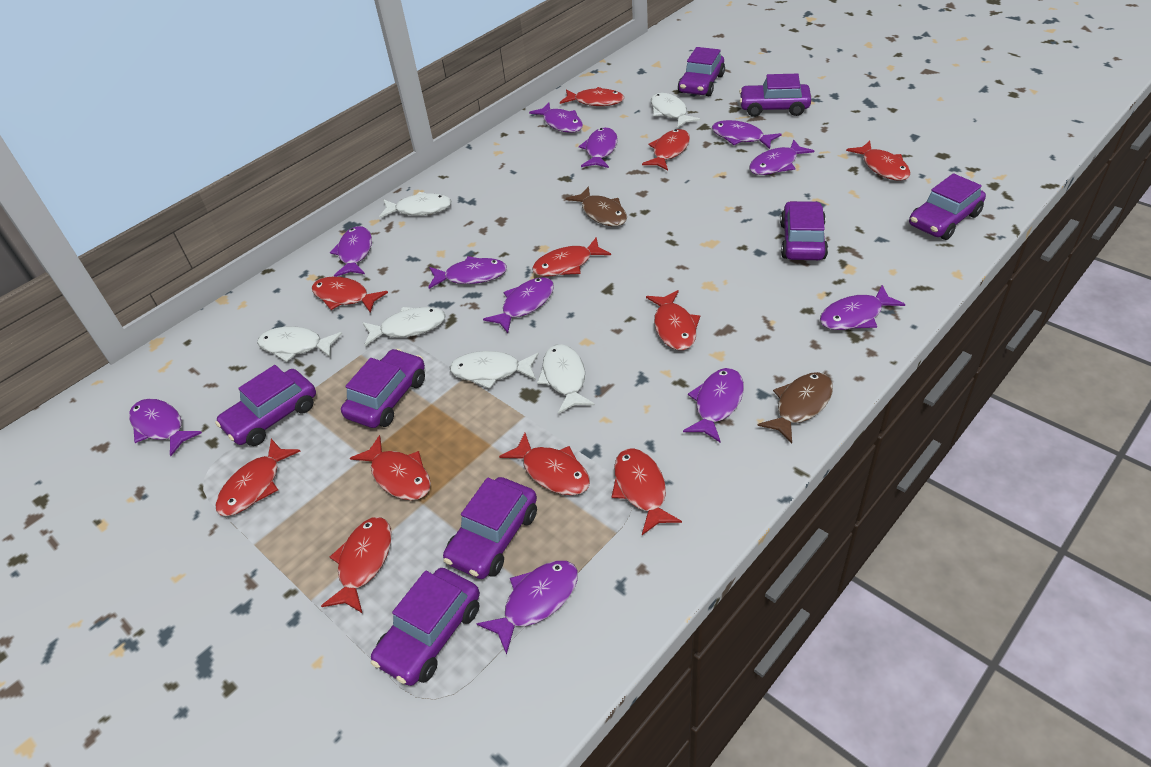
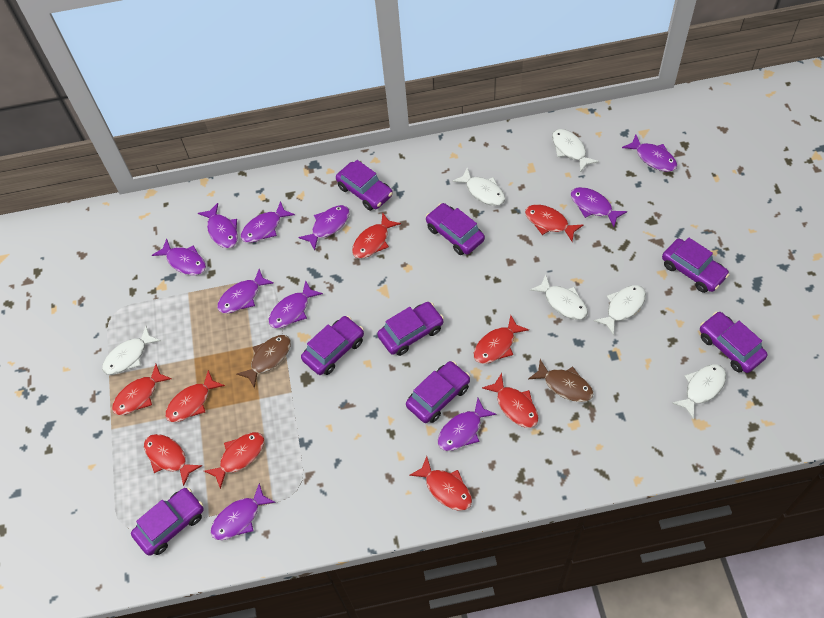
purple fish: [129,399,202,456] [330,226,372,277] [428,256,507,289] [477,561,578,655] [483,277,554,333] [529,103,583,133] [579,127,618,168] [683,368,744,443] [712,120,782,149] [749,140,814,175] [820,285,905,330] = 11 -> [152,238,206,275] [198,203,238,248] [211,483,276,540] [217,269,274,313] [241,201,295,243] [269,280,323,328] [298,205,350,250] [438,398,497,451] [570,187,627,227] [622,135,677,172] = 10
red fish: [216,439,300,516] [312,277,388,313] [321,517,392,613] [350,435,431,500] [499,433,590,495] [532,237,611,277] [560,87,624,106] [612,448,682,535] [642,129,690,171] [646,290,700,350] [846,141,911,181] = 11 -> [112,364,172,415] [144,434,202,486] [165,370,225,422] [204,432,264,489] [352,212,401,259] [409,456,472,511] [474,315,529,364] [482,373,539,428] [525,205,584,241] = 9

